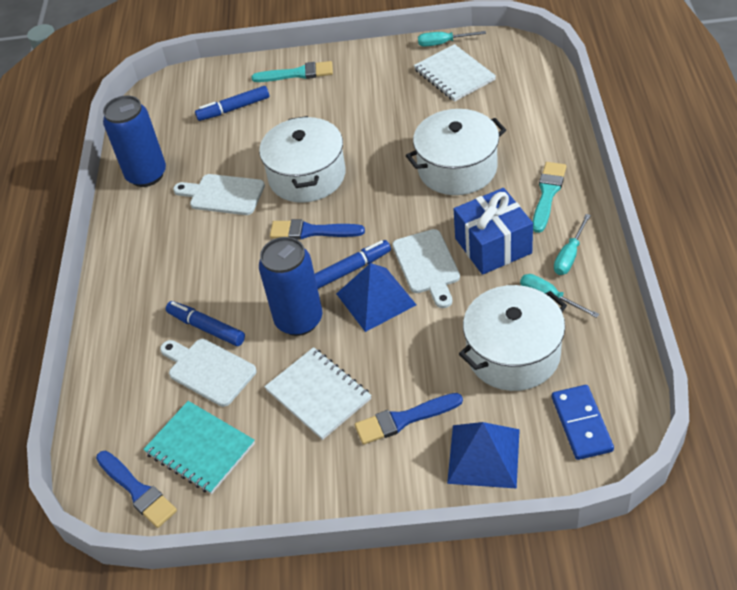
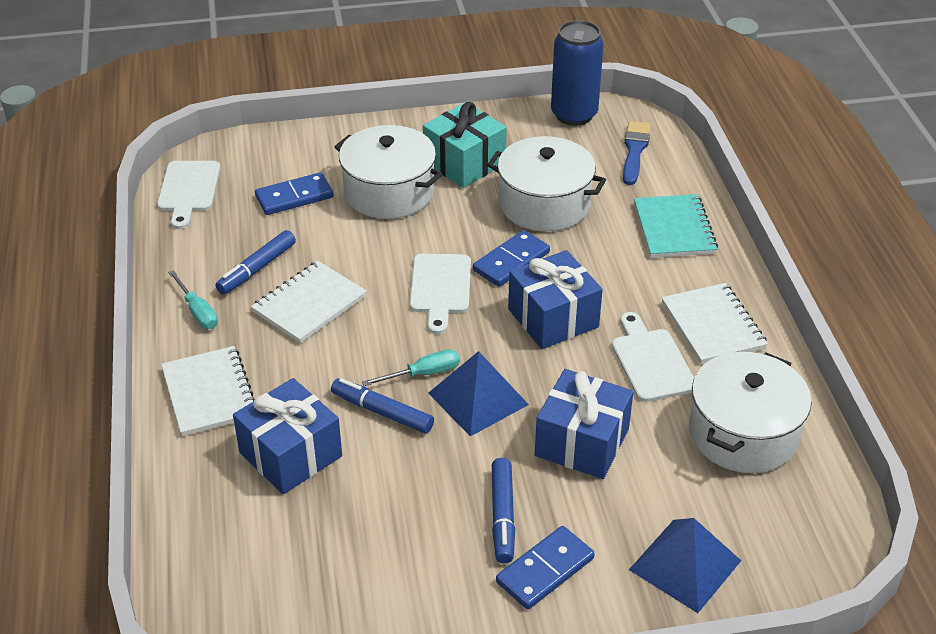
blue brush: [96,451,177,528] [270,219,365,240] [355,393,463,445] = 3 -> [623,121,651,185] = 1
blue can: [103,95,166,187] [259,237,322,336] = 2 -> [551,20,604,126] = 1
blue domino: [552,385,614,460] = 1 -> [255,172,334,215] [473,230,550,287] [496,526,595,610] = 3
blue gift: [454,188,533,275] = 1 -> [233,378,342,494] [508,250,603,349] [535,369,633,479] = 3
turquoise brush: [252,61,333,82] [533,162,567,233] = 2 -> none = 0
turquoise gift: none = 0 -> [423,102,507,188] = 1
turquoise screwdriver: [418,31,486,47] [520,274,599,318] [554,214,591,275] = 3 -> [168,270,218,329] [362,349,460,386] = 2
white notebook: [264,347,372,440] [414,44,496,102] = 2 -> [161,346,255,436] [251,261,367,343] [662,283,768,364] = 3

